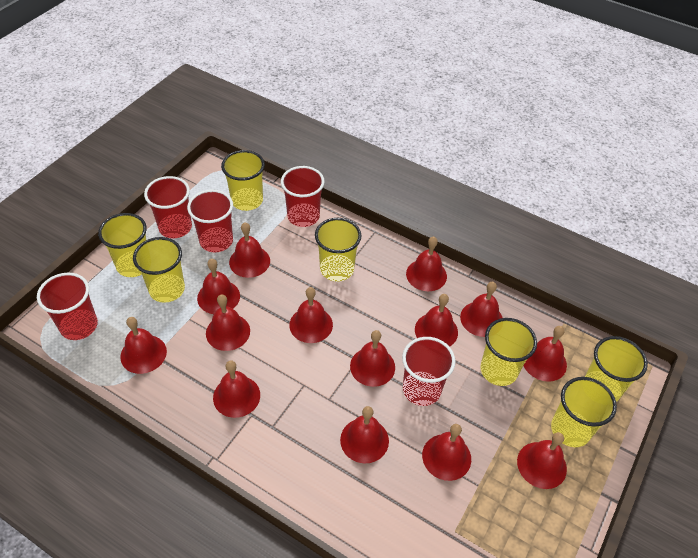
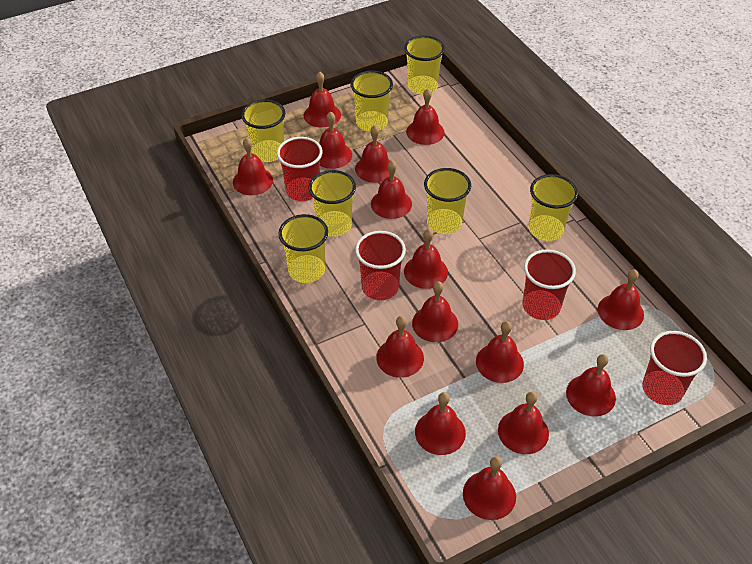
red bell: [120,317,167,374] [197,259,240,314] [206,294,250,351] [213,361,260,418] [229,222,270,278] [289,287,333,343] [340,406,389,463] [350,330,395,387] [406,237,447,291] [415,294,458,347] [422,424,471,481] [460,282,502,337] [517,432,567,489] [524,326,567,382] = 14 -> [233,138,273,195] [304,72,341,128] [319,111,352,169] [355,125,390,183] [371,160,412,219] [376,316,424,378] [404,229,448,289] [406,88,445,145] [412,281,458,342] [415,392,466,455] [463,456,516,520] [476,321,524,383] [498,392,549,454] [566,354,616,417] [598,269,644,330] = 15
red cup: [37,273,98,340] [144,176,192,238] [187,190,233,252] [281,166,325,227] [402,337,455,406] = 5 -> [277,137,323,201] [355,231,406,300] [523,249,576,320] [642,331,707,405] = 4

